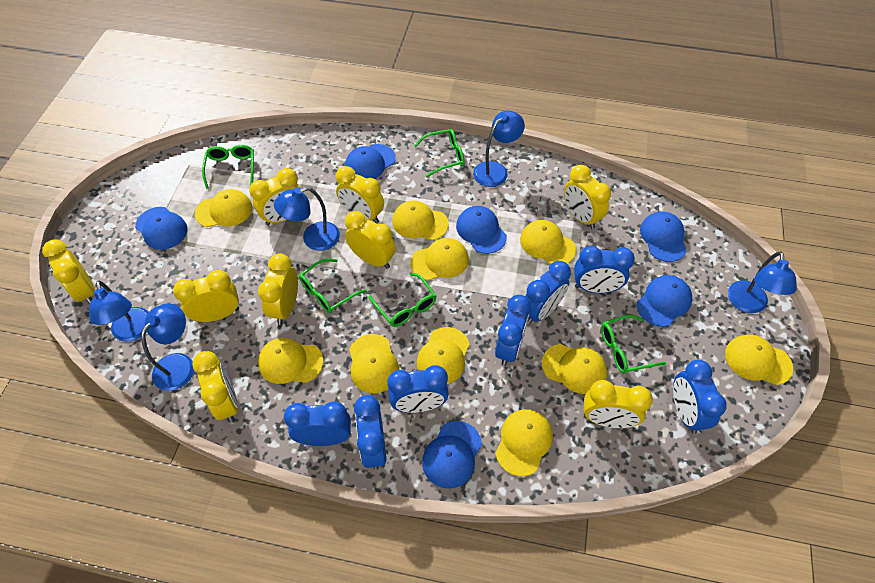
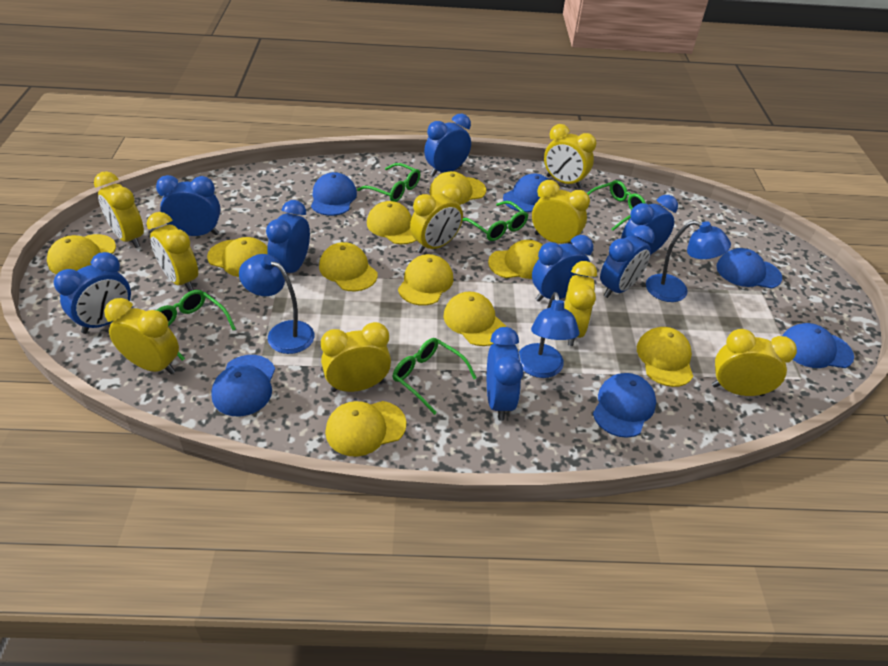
blue clock: [284,401,351,446] [354,395,386,470] [387,365,449,413] [495,295,531,366] [525,261,571,324] [574,246,635,293] [673,360,727,434] = 7 -> [54,252,131,334] [156,175,220,236] [266,200,310,273] [424,114,471,177] [487,327,524,421] [532,235,593,302] [600,225,655,298] [621,195,678,254] = 8
blue lamp: [89,281,149,342] [141,303,194,391] [274,187,340,251] [473,111,525,187] [728,251,797,313] = 5 -> [239,254,315,354] [519,292,580,378] [646,220,731,302] = 3

